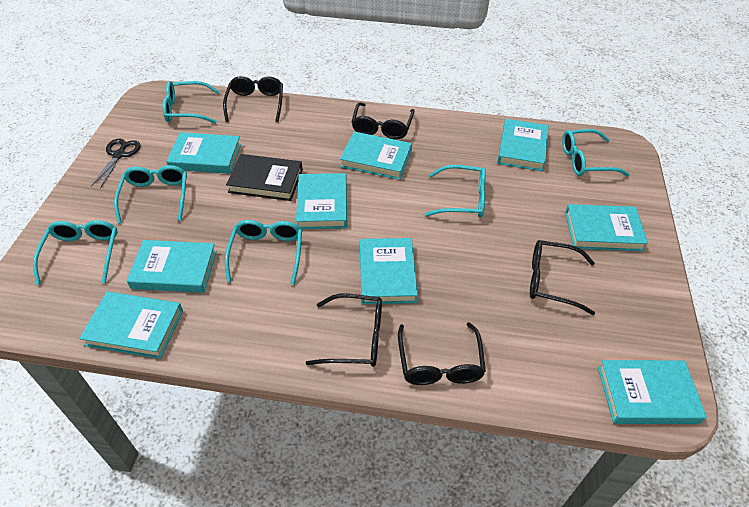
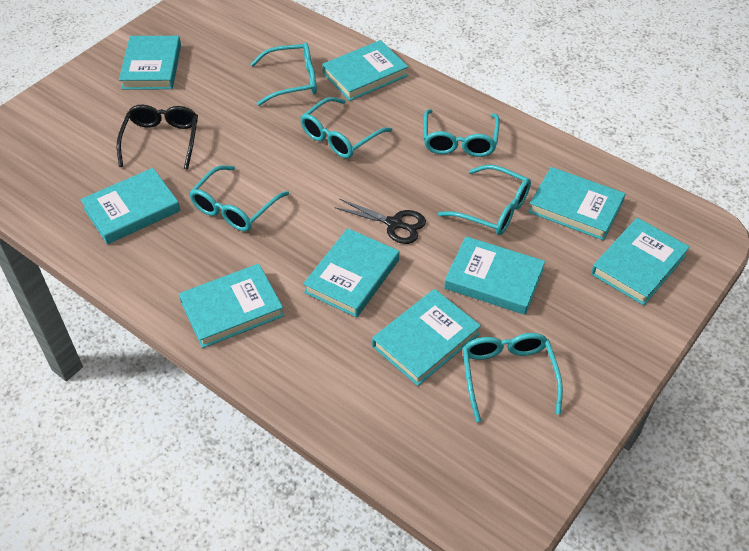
black book: [226,154,303,201] = 1 -> none = 0
black glasses: [223,76,283,122] [306,294,382,367] [352,102,415,139] [398,322,486,385] [530,240,595,315] = 5 -> [117,105,198,170] = 1

